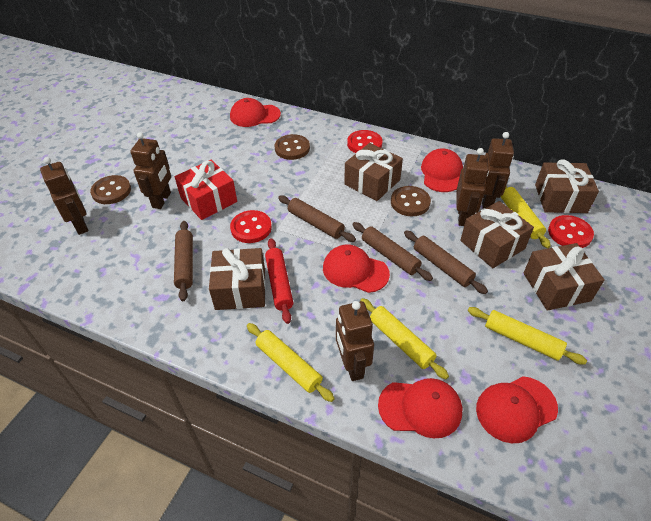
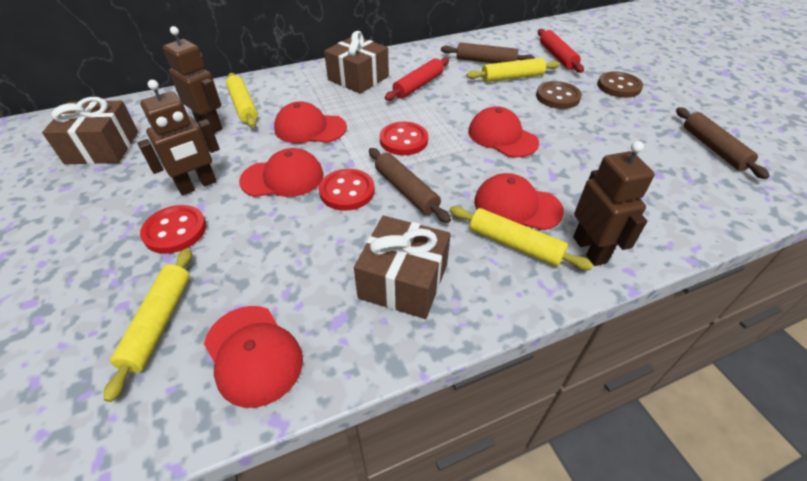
brown button: [90,175,131,204] [275,134,310,160] [391,186,431,216] = 3 -> [536,81,582,109] [597,71,643,98] = 2
brown gift: [209,248,266,310] [344,143,403,201] [460,201,534,268] [523,243,605,311] [535,159,599,213] = 5 -> [42,97,138,164] [324,31,389,94] [354,216,451,319] = 3
brown robot: [40,157,88,235] [130,132,171,209] [336,301,374,381] [456,148,489,226] [482,132,514,209] = 5 -> [137,80,220,195] [163,26,223,133] [573,141,655,266] = 3
brown rolling pin: [174,221,193,301] [278,196,356,242] [353,222,433,281] [404,230,488,294] = 4 -> [369,148,451,223] [441,43,535,63] [676,107,770,179] = 3
red gift: [175,160,237,220] = 1 -> none = 0
red rolling pin: [265,238,293,324] = 1 -> [385,58,449,101] [538,29,584,73] = 2

